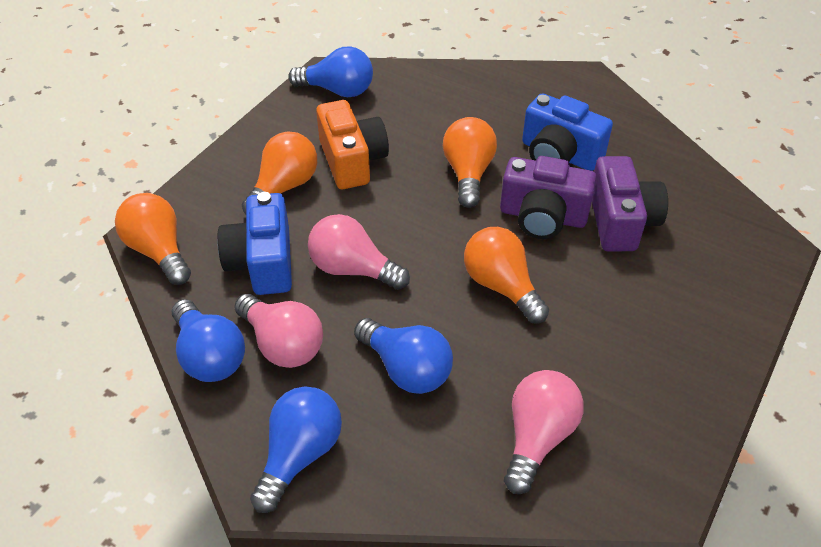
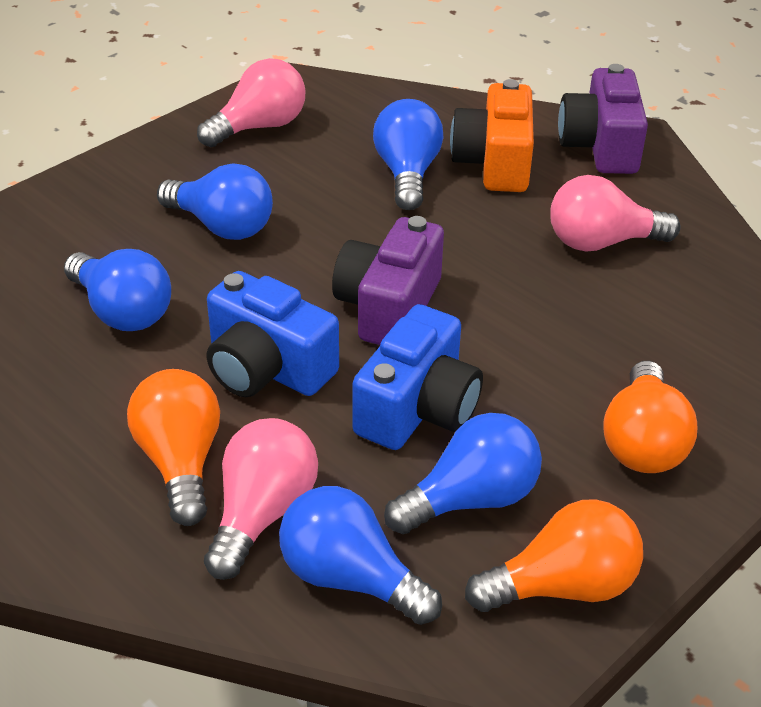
blue light bulb: [172,299,245,382] [250,387,342,513] [288,46,373,97] [354,318,453,394] = 4 -> [64,249,171,331] [157,163,273,240] [279,486,442,625] [373,99,444,210] [384,413,542,534] = 5
orange light bulb: [115,193,191,285] [242,131,317,215] [443,117,497,208] [464,227,549,323] = 4 -> [127,369,220,526] [465,499,643,612] [603,361,697,473] = 3

